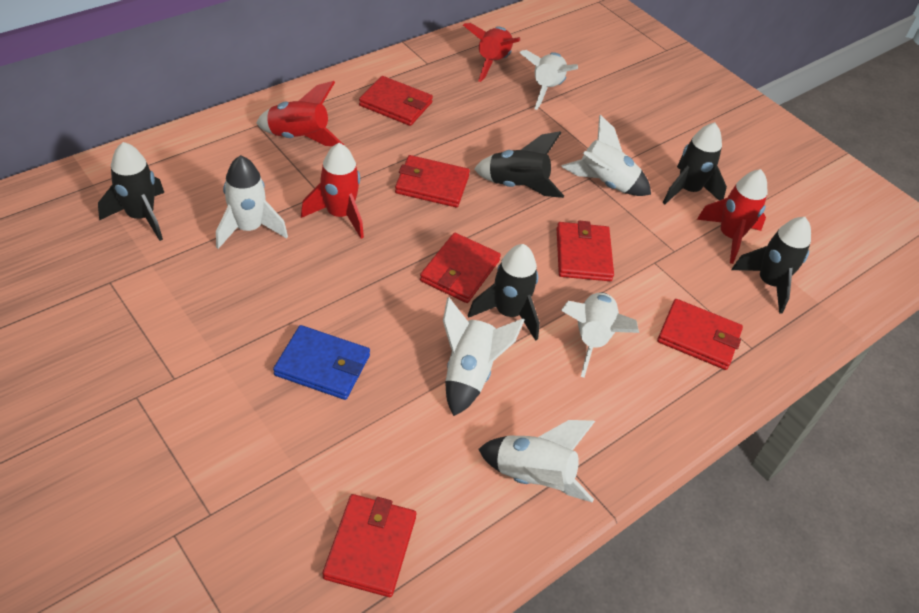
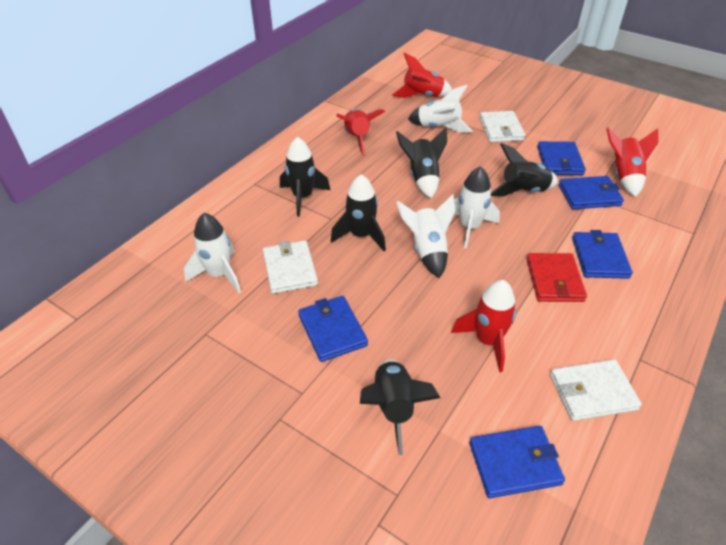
blue wallet: [273,325,370,400] = 1 -> [298,296,368,362] [469,426,565,498] [537,141,586,175] [559,176,624,209] [572,230,633,279] = 5
red wallet: [323,494,416,597] [359,76,433,126] [395,155,470,207] [420,233,501,303] [556,221,614,281] [657,299,743,370] = 6 -> [527,253,587,302] = 1
white rocket: [216,155,288,249] [443,297,525,416] [478,420,595,503] [520,50,578,110] [561,115,651,196] [561,292,639,377] = 6 -> [184,213,241,293] [396,194,455,278] [408,85,472,133] [454,166,500,249] = 4
white wallet: none = 0 -> [263,241,318,294] [479,111,525,142] [550,360,642,421] = 3

